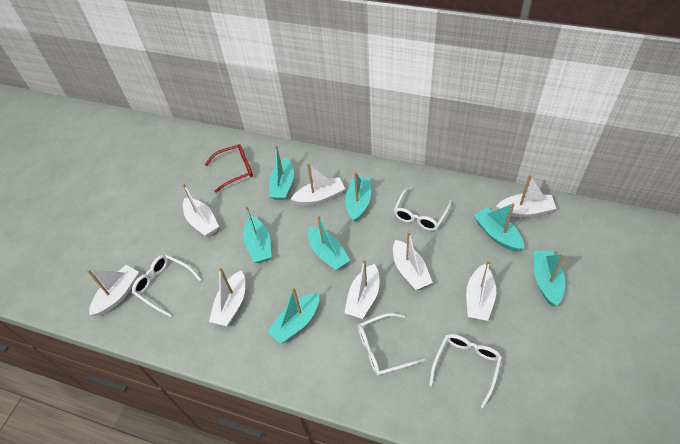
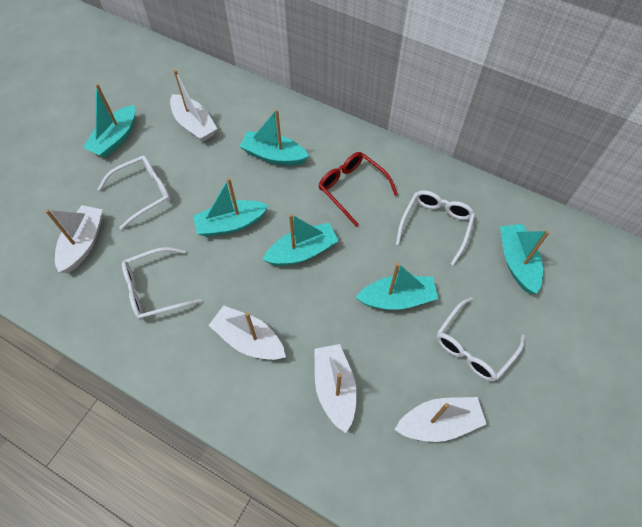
turquoise boat: [243,206,272,263] [267,287,319,344] [269,145,294,200] [308,215,350,270] [345,172,371,222] [474,203,524,252] [534,250,565,306] = 7 -> [83,84,135,158] [193,178,269,237] [239,109,309,166] [263,214,339,266] [355,263,438,310] [500,224,550,294] = 6
white boat: [87,265,139,316] [182,184,219,237] [209,267,245,326] [291,163,345,206] [344,259,380,319] [393,231,433,290] [466,260,496,321] [496,174,557,217] = 8 -> [45,205,103,273] [170,70,217,142] [208,305,286,360] [315,344,357,433] [394,397,487,442] = 5

